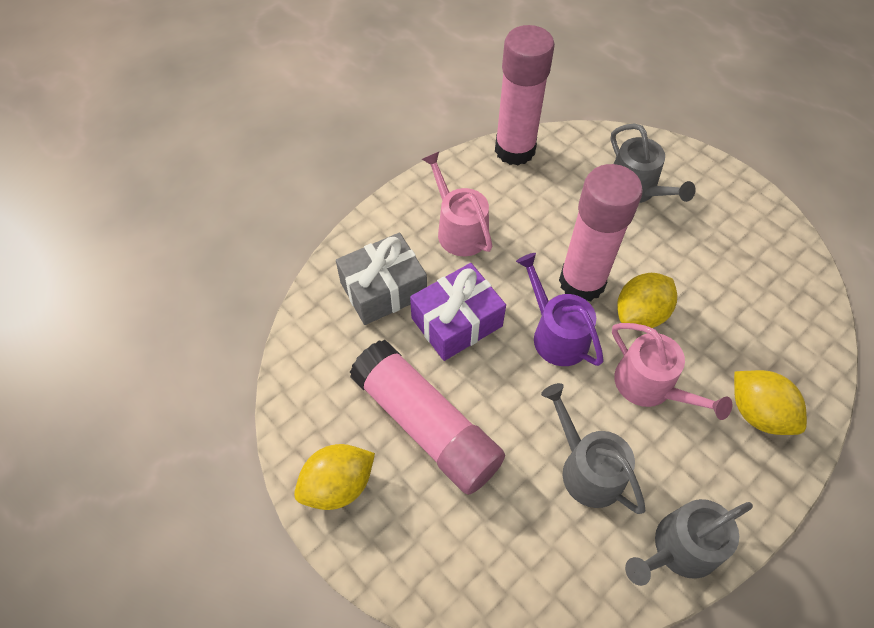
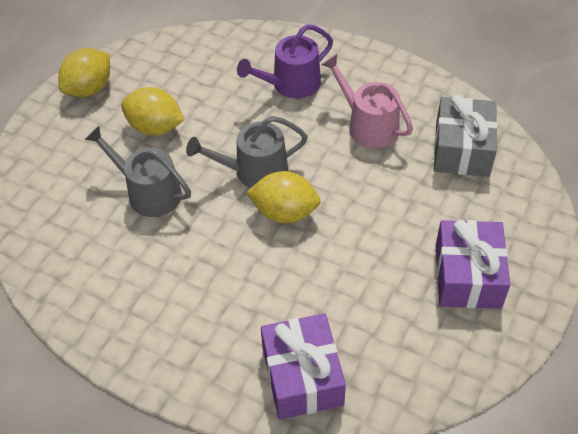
grey watering can: [541,383,645,514] [610,123,696,203] [625,499,753,586] = 3 -> [85,126,191,217] [186,116,308,188] = 2
pink glue stick: [350,340,505,495] [495,25,555,166] [559,164,643,301] = 3 -> none = 0
pink watering can: [422,152,492,256] [612,323,732,420] = 2 -> [321,54,413,148] = 1
purple gift: [410,263,506,361] = 1 -> [261,313,346,419] [435,220,510,309] = 2

